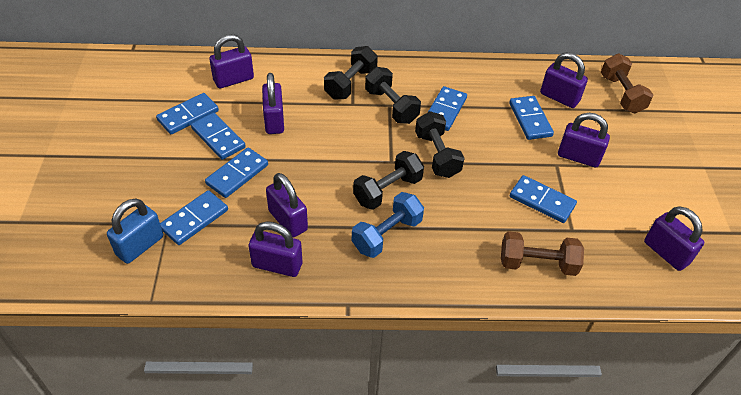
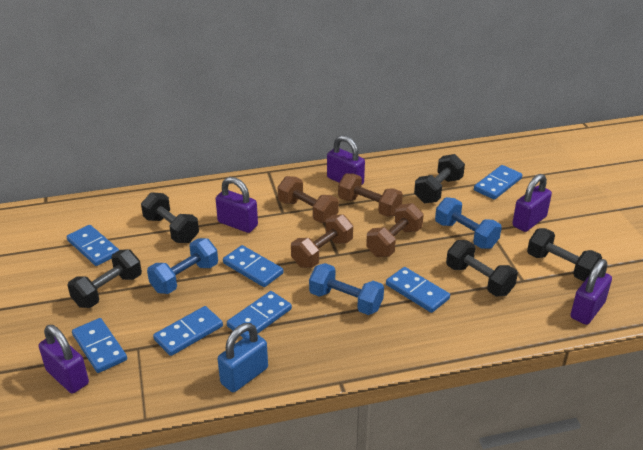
black dumbbell: [324,46,378,100] [353,151,424,210] [365,67,421,124] [415,111,465,178] = 4 -> [67,249,142,308] [141,192,199,243] [414,154,465,203] [446,240,518,296] [527,228,602,281] = 5
blue dumbbell: [352,192,424,258] = 1 -> [147,238,218,294] [309,263,384,315] [435,197,502,249] = 3
brown dumbbell: [501,231,584,276] [601,54,653,113] = 2 -> [278,176,339,223] [291,214,353,268] [338,173,403,217] [366,203,424,257] = 4
purple padlock: [209,34,254,88] [249,221,302,277] [262,73,284,134] [266,173,308,238] [540,52,588,108] [558,113,610,167] [644,206,704,271] = 7 -> [39,325,89,394] [216,177,258,233] [327,135,365,184] [512,174,552,232] [570,259,612,325] = 5

